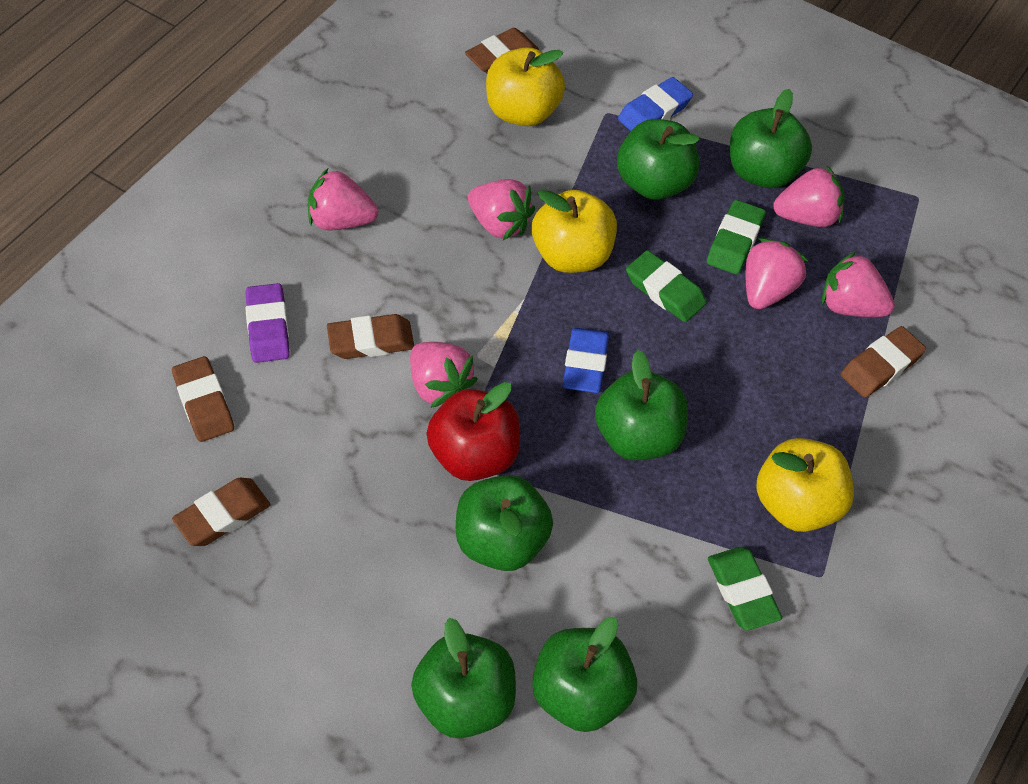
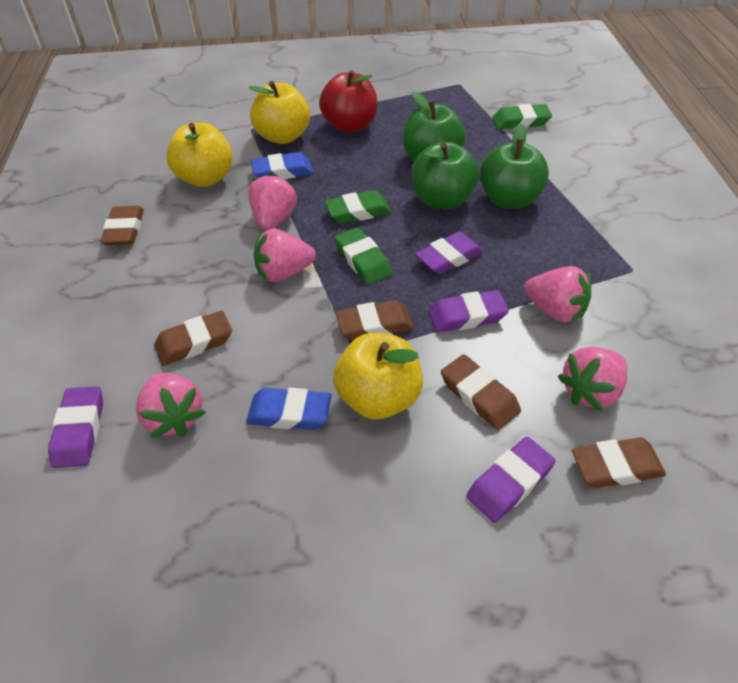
green apple: [411,618,516,738] [456,475,553,571] [532,617,637,732] [595,350,688,460] [617,119,700,200] [730,89,812,188] = 6 -> [403,92,466,161] [412,142,479,209] [480,123,549,209] = 3
pink strawberry: [308,168,378,231] [410,342,478,408] [468,179,535,240] [746,238,808,309] [773,166,845,227] [822,251,895,317] = 6 -> [136,373,205,438] [248,173,297,231] [254,229,316,282] [524,266,591,324] [558,347,627,411] = 5
purple eraser: [246,283,290,363] = 1 -> [48,386,103,468] [415,232,483,274] [429,290,509,332] [466,437,556,523] = 4

